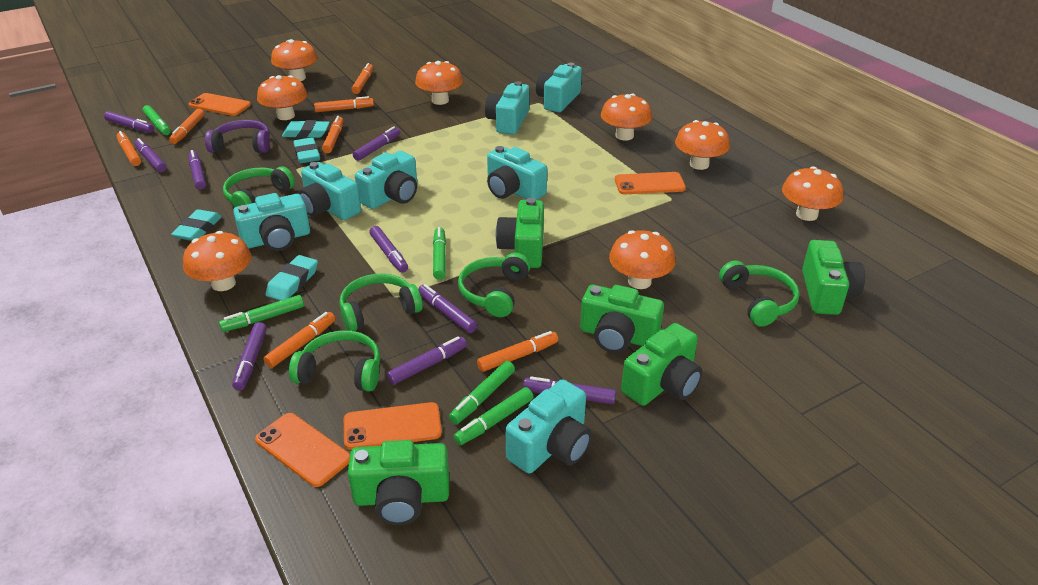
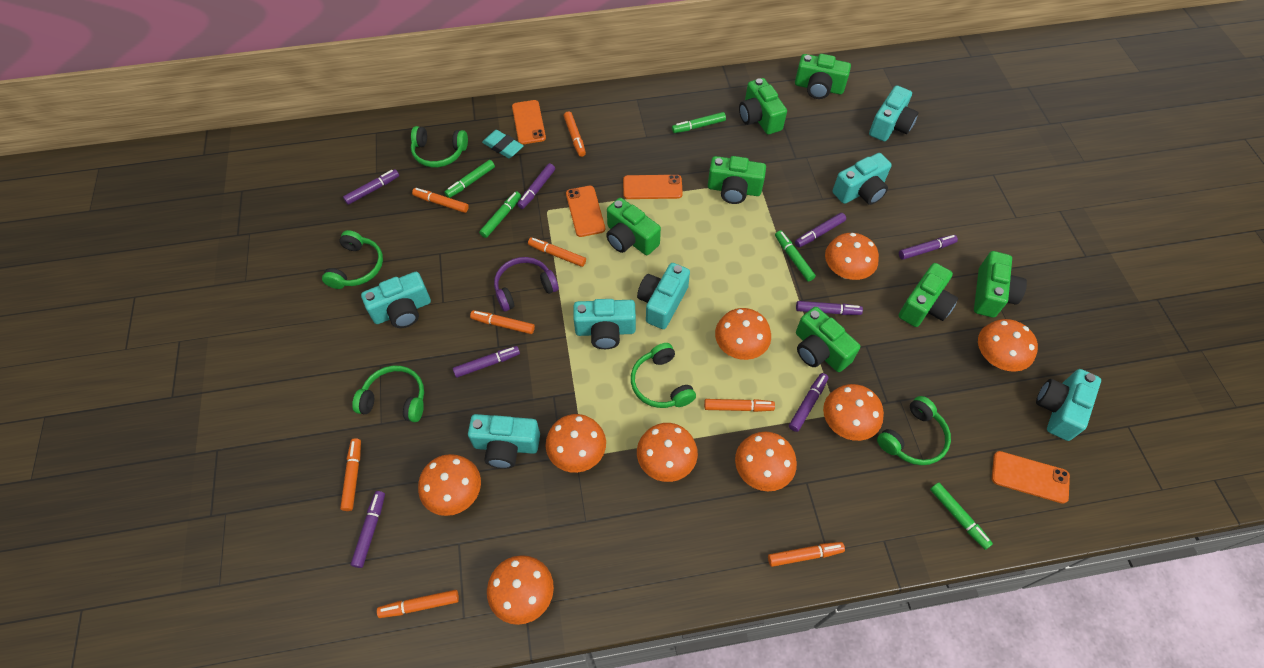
green camera: [348,440,449,525] [496,198,544,268] [580,285,664,353] [621,323,703,406] [802,240,865,315] = 5 -> [606,198,661,255] [708,156,766,204] [739,78,787,135] [795,54,851,99] [796,307,860,372] [899,263,958,327] [974,251,1027,318] = 7
orange marker: [117,131,141,166] [169,109,205,144] [263,312,335,368] [314,96,374,112] [322,116,344,153] [351,63,373,94] [477,331,558,372] = 7 -> [340,438,361,511] [377,590,459,618] [412,188,469,213] [470,310,535,334] [528,237,586,267] [564,111,586,157] [704,399,775,412] [768,542,845,567] = 8
orange mushroom: [183,231,252,291] [257,75,307,120] [271,39,318,81] [415,61,463,105] [601,94,652,141] [609,230,676,289] [675,120,730,170] [782,166,843,221] = 8 -> [418,454,481,516] [487,555,554,625] [546,414,606,473] [637,423,698,482] [715,308,771,360] [735,432,797,491] [823,384,884,441] [825,233,879,280] [978,319,1038,372] = 9
purple marker: [104,111,154,133] [134,138,166,172] [188,150,206,190] [232,322,267,391] [353,126,400,161] [369,226,408,273] [387,336,467,385] [418,284,477,333] [523,376,616,404] = 9 -> [343,169,399,205] [351,491,385,568] [453,346,520,378] [517,163,555,209] [789,373,828,432] [795,213,846,248] [796,301,863,315] [899,235,958,260] = 8
turquoise eraser: [171,209,222,241] [265,255,318,301] [282,120,330,138] [293,137,320,163] = 4 -> [482,130,524,158] = 1

